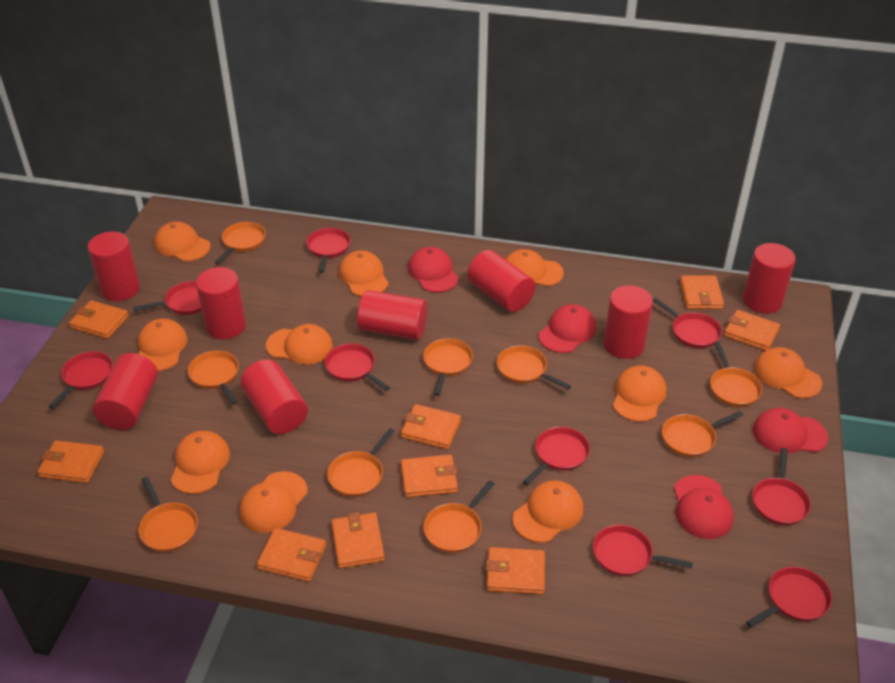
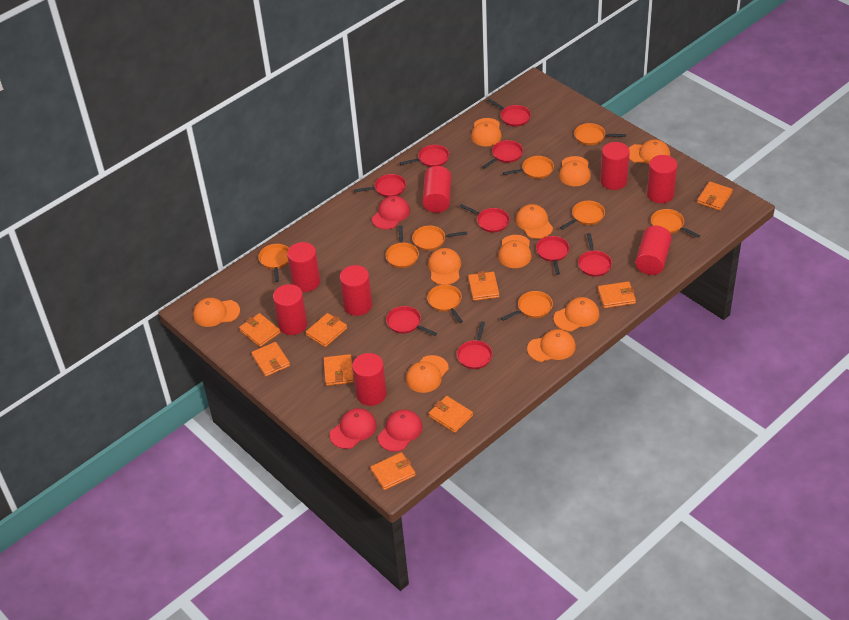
red cap: [408,247,459,292] [539,304,596,353] [674,475,734,539] [753,408,828,454] = 4 -> [330,408,377,449] [372,196,410,230] [378,409,423,452] = 3

